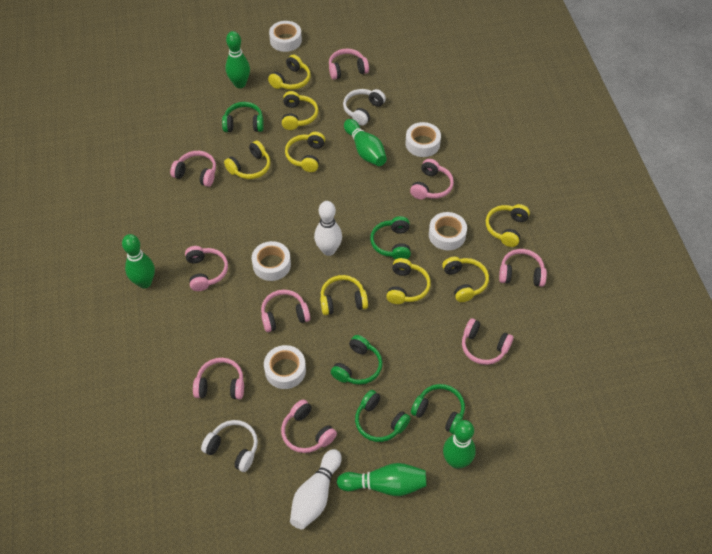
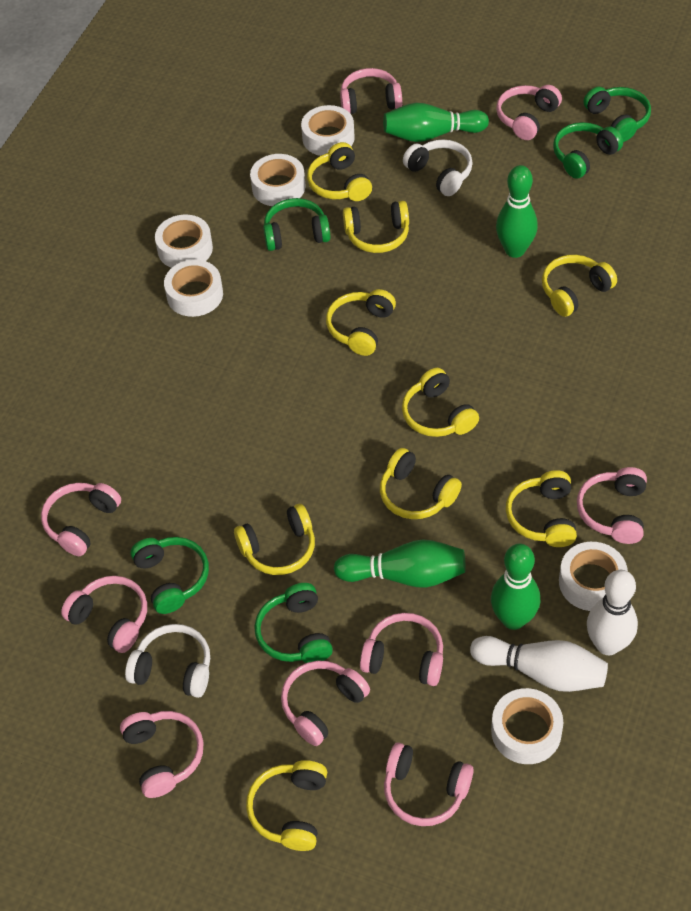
green bowling pin: [122,234,155,288] [226,31,250,88] [337,463,427,496] [344,119,387,166] [443,420,476,469] = 5 -> [334,539,466,588] [383,103,489,142] [491,544,540,630] [496,165,538,258] = 4
white tape: [252,241,291,281] [264,345,306,389] [269,21,302,52] [405,122,441,157] [429,212,467,250] = 5 -> [155,215,213,268] [164,260,223,317] [250,154,306,206] [301,105,355,156] [491,688,563,764] [559,542,628,611] = 6
yellow headphones: [224,141,270,179] [268,55,311,90] [282,91,318,130] [285,132,325,172] [320,275,368,315] [386,258,431,304] [442,257,489,302] [486,204,530,247] = 8 -> [234,504,315,575] [246,760,327,851] [307,142,372,201] [326,289,396,356] [343,201,409,253] [380,448,462,519] [402,368,479,437] [506,470,577,547] [542,255,617,317] = 9

